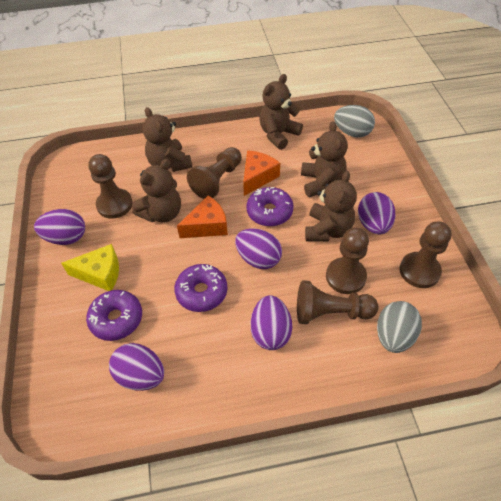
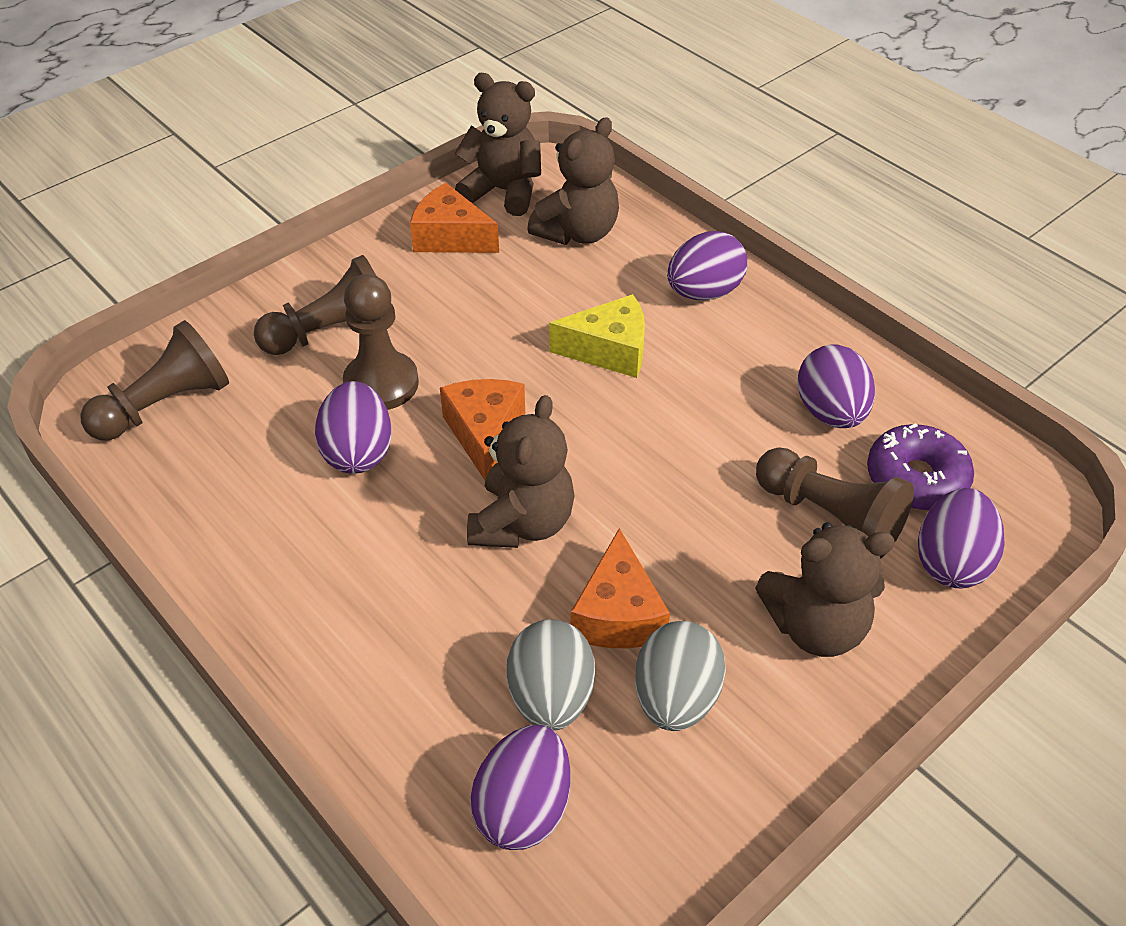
brown pawn: [88,154,133,219] [187,147,242,199] [297,280,378,324] [326,228,369,294] [399,221,452,288] = 5 -> [80,320,229,441] [254,255,376,355] [343,274,419,410] [756,448,914,559] = 4
brown teddy bear: [132,159,181,222] [142,107,192,172] [259,74,303,150] [301,121,348,197] [305,171,357,241] = 5 -> [455,73,541,216] [467,395,575,548] [527,117,619,245] [755,522,895,657] = 4
orange cheese: [177,195,228,238] [243,150,280,196] = 2 -> [410,183,499,253] [440,379,525,480] [571,528,670,648] = 3
purple donut: [86,290,142,341] [174,264,228,312] [246,187,294,226] = 3 -> [867,423,974,511] = 1

